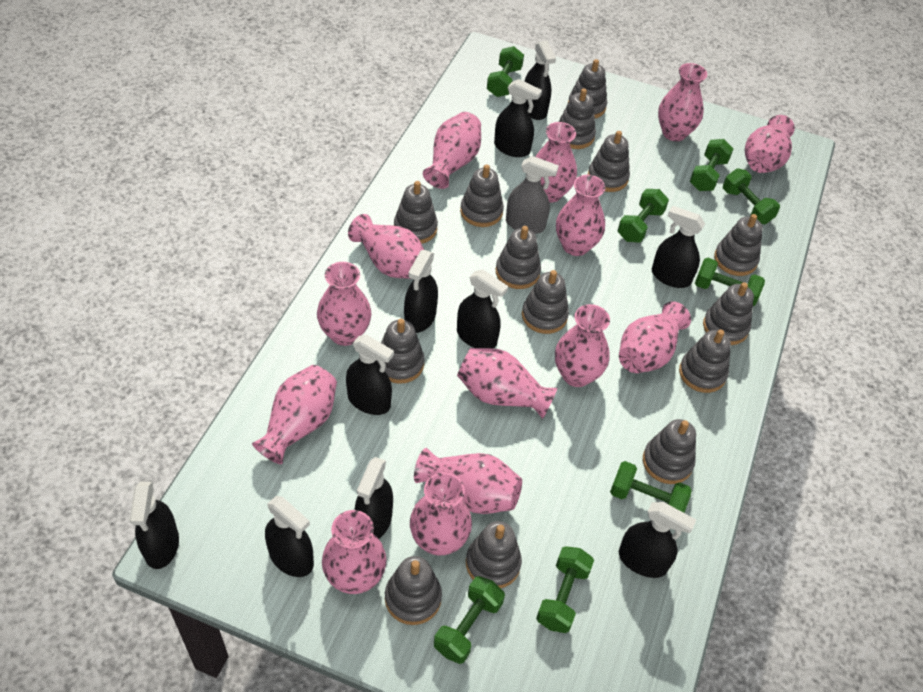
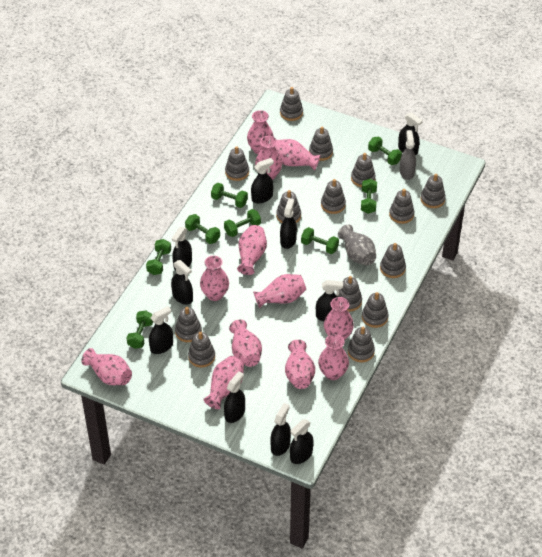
grey vase: none = 0 -> [338,225,376,265] = 1
pink vase: [252,365,337,464] [317,262,372,346] [322,510,386,594] [348,214,424,279] [410,472,472,556] [414,448,522,514] [423,112,481,189] [457,348,557,419] [535,122,577,203] [555,304,610,387] [556,175,606,256] [619,301,691,373] [658,63,707,141] [745,115,795,173] = 14 -> [81,348,132,385] [200,255,229,301] [203,356,244,409] [229,319,262,367] [237,225,267,275] [247,110,274,154] [253,274,306,308] [255,136,282,180] [275,139,321,170] [285,340,315,389] [318,334,349,380] [324,297,354,340] = 12

